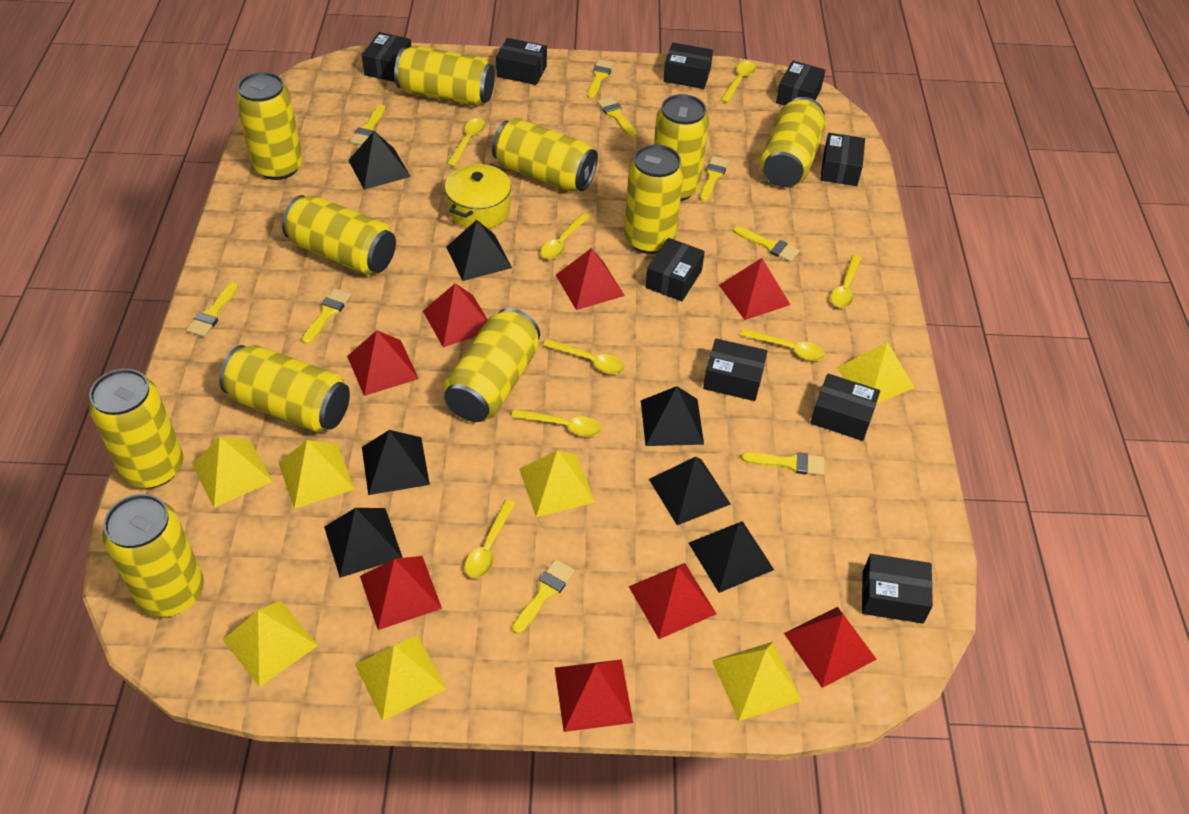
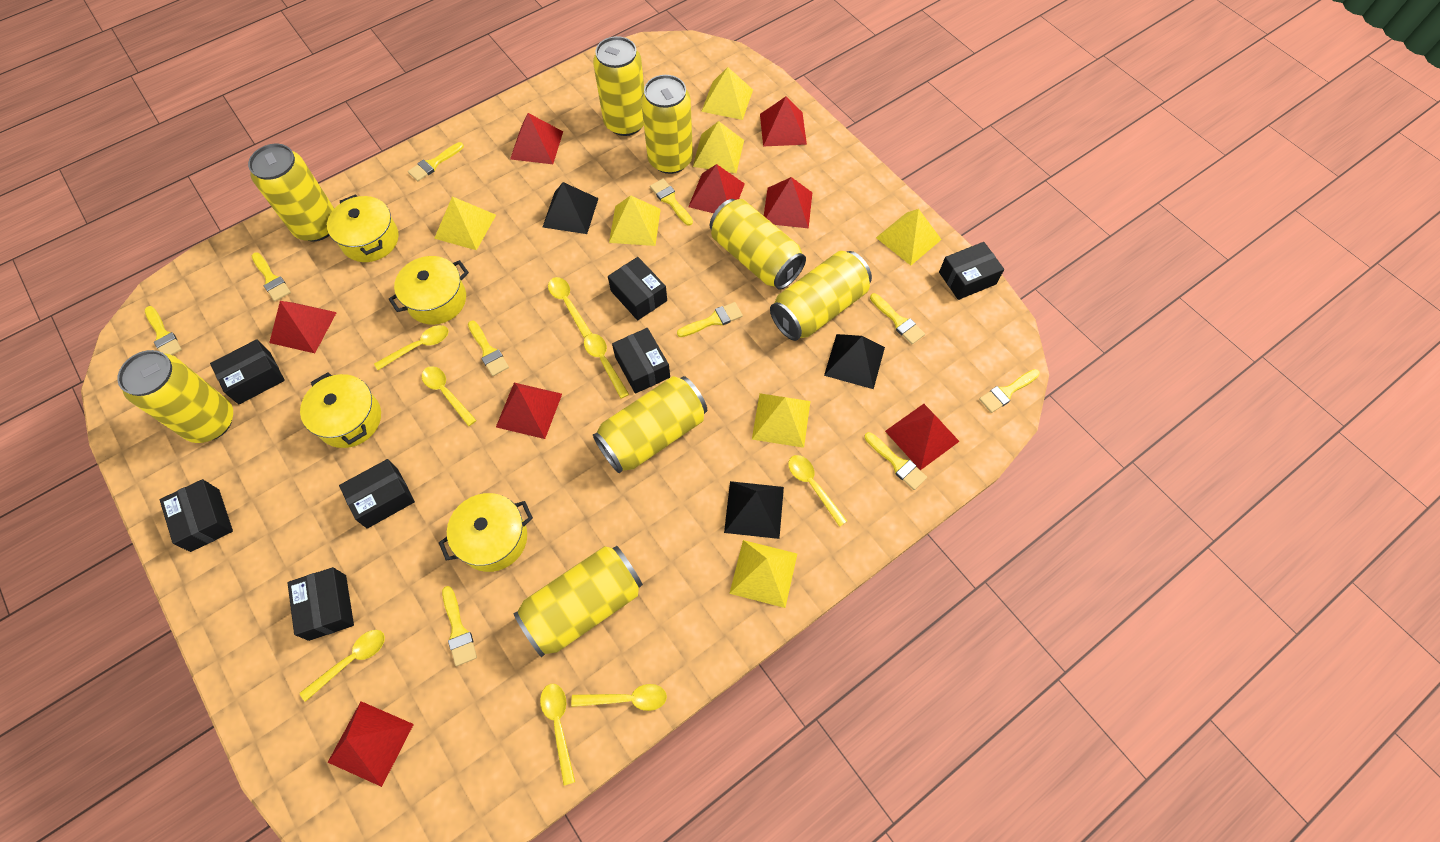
black box: [362,32,411,82] [496,38,547,85] [646,238,705,301] [663,43,713,89] [703,339,768,401] [776,61,825,106] [810,374,880,441] [820,133,865,186] [862,554,933,623] = 9 -> [160,479,233,552] [210,339,285,404] [288,567,354,641] [339,459,415,529] [608,257,667,320] [612,328,670,394] [939,242,1004,300] = 7
black pyramid: [324,508,403,578] [348,131,411,190] [362,430,430,495] [446,220,512,281] [641,386,704,446] [649,457,731,525] [689,521,774,593] = 7 -> [543,182,599,234] [724,481,784,539] [824,334,885,389] = 3
yellow brush: [186,282,238,337] [302,288,351,344] [350,104,385,145] [512,559,575,634] [587,59,614,99] [597,97,636,137] [700,156,729,202] [733,226,800,262] [741,452,824,476] = 9 -> [145,306,182,355] [252,252,291,301] [408,142,464,181] [442,586,477,666] [468,321,509,376] [650,179,693,226] [677,302,743,337] [864,432,927,490] [870,293,925,344] [979,369,1040,413] = 10
yellow can: [89,369,183,488] [103,494,204,617] [219,345,350,433] [236,72,303,180] [282,195,396,275] [394,45,495,106] [443,308,540,422] [492,118,598,191] [624,144,684,254] [654,94,709,201] [760,97,826,187] = 11 -> [117,350,233,443] [248,144,334,241] [513,546,643,657] [593,36,644,136] [593,376,707,473] [641,75,693,174] [710,199,806,290] [770,251,872,341] = 8
yellow pot: [445,163,511,229] = 1 -> [300,372,381,448] [327,194,399,262] [388,256,469,325] [439,493,533,572] = 4

